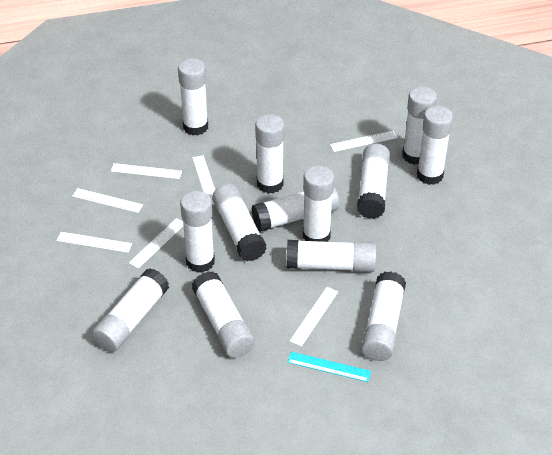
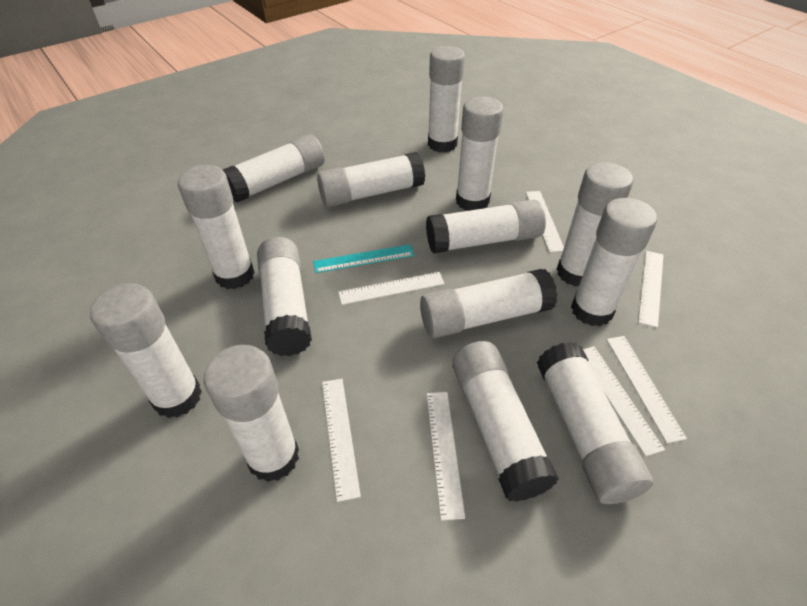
white glue stick: [92,269,169,352] [178,58,208,135] [180,190,215,273] [192,271,255,358] [212,184,267,261] [251,187,339,232] [255,114,284,194] [287,240,377,272] [303,165,334,242] [357,143,390,219] [361,271,406,361] [402,86,437,165] [417,106,453,185] = 13 -> [90,283,202,418] [178,165,255,289] [204,345,299,482] [223,134,325,203] [257,237,312,356] [317,152,425,207] [420,269,557,338] [426,199,546,254] [428,46,465,153] [452,341,559,502] [456,96,504,211] [537,342,653,504] [557,162,633,287] [571,198,657,326] = 14

